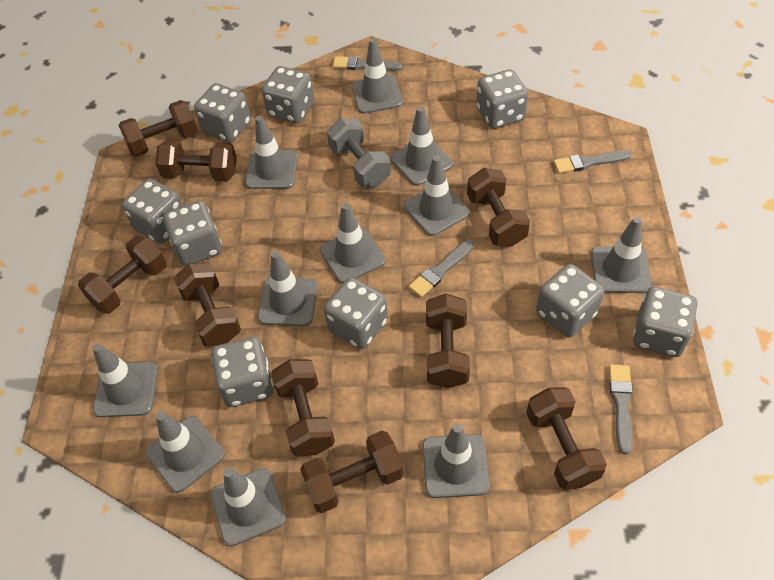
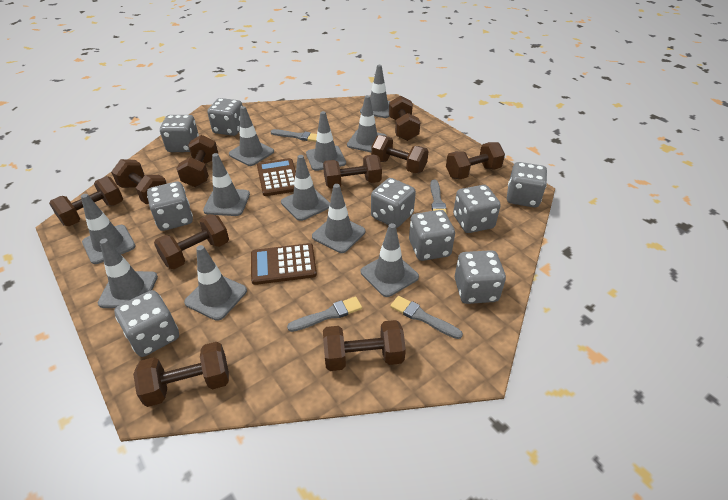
brown calculator: none = 0 -> [251,243,317,285] [257,158,296,196] = 2
brown dumbbell: [78,236,167,314] [119,100,198,157] [155,139,237,182] [174,262,241,347] [271,359,335,456] [300,430,404,513] [426,294,470,388] [467,168,530,247] [526,387,607,490] = 9 -> [49,176,123,226] [111,159,167,204] [133,342,229,407] [154,214,229,269] [176,135,218,187] [323,155,382,189] [323,320,406,371] [371,135,429,173] [389,95,420,141] [446,142,505,179] = 10
grey dumbbell: [327,118,391,187] = 1 -> none = 0

